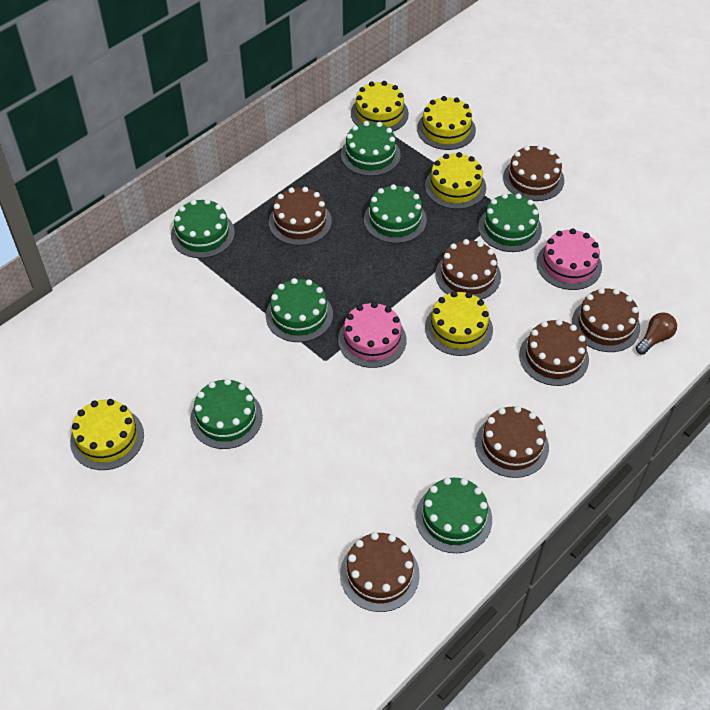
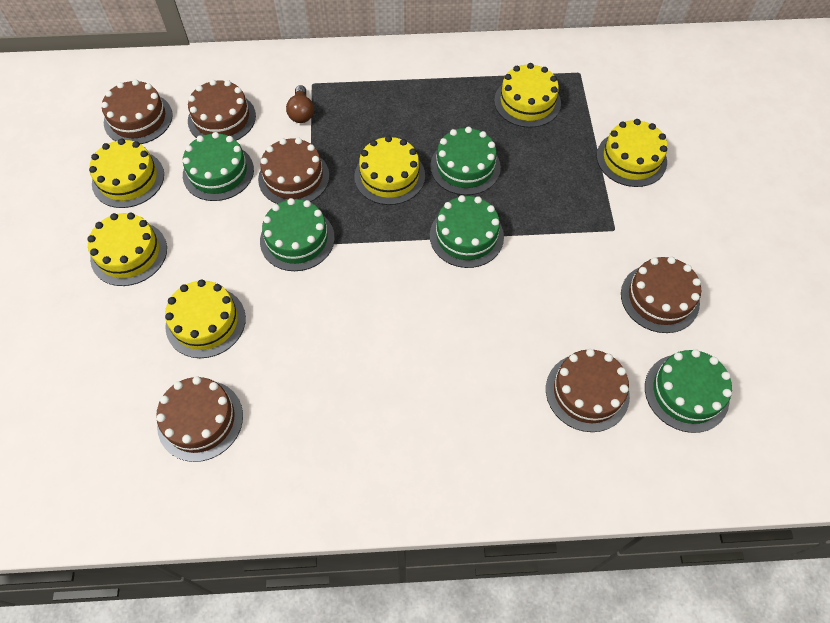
brown cake: [269,187,332,246] [340,532,420,612] [435,239,501,300] [475,406,549,478] [503,145,564,201] [519,319,589,386] [572,288,640,352] = 7 -> [101,79,173,144] [156,376,243,462] [188,79,256,141] [258,138,329,204] [546,349,630,432] [621,257,701,333] = 6
green cake: [171,199,235,258] [190,379,263,449] [266,278,333,342] [341,121,401,176] [364,184,427,243] [415,477,492,553] [478,193,542,252] = 7 -> [183,132,254,201] [260,198,335,271] [430,127,501,195] [430,195,504,268] [645,349,732,433] = 5
pink cake: [338,302,407,368] [536,229,602,290] = 2 -> none = 0
yellow cake: [70,399,144,470] [351,81,409,131] [417,96,476,150] [425,152,486,209] [425,291,493,356] = 5 -> [87,213,167,286] [89,139,164,208] [165,279,246,358] [354,136,425,205] [494,63,561,128] [597,119,668,187] = 6

